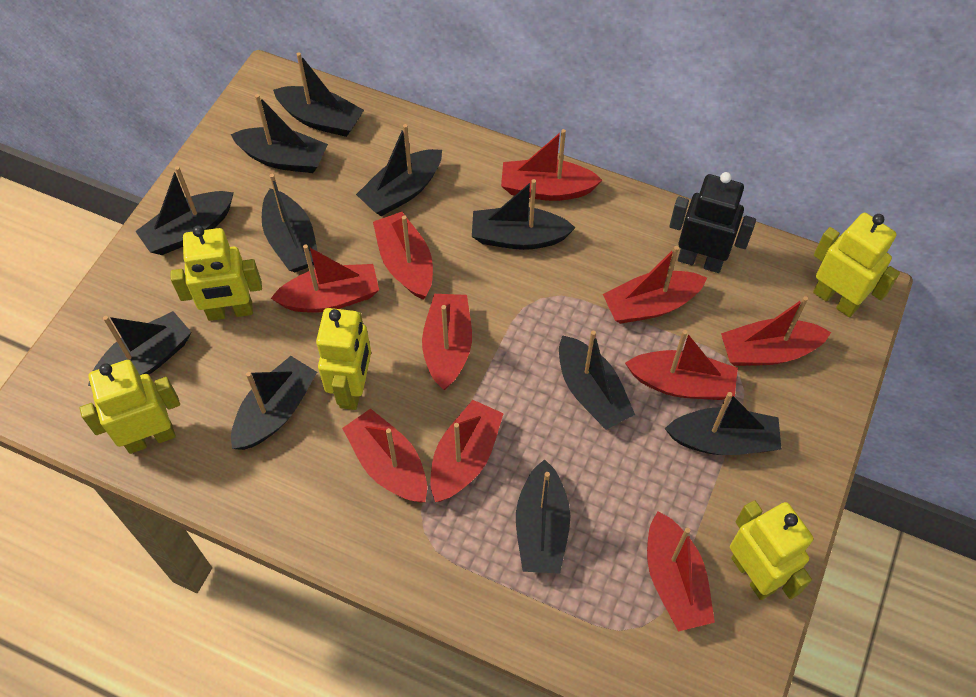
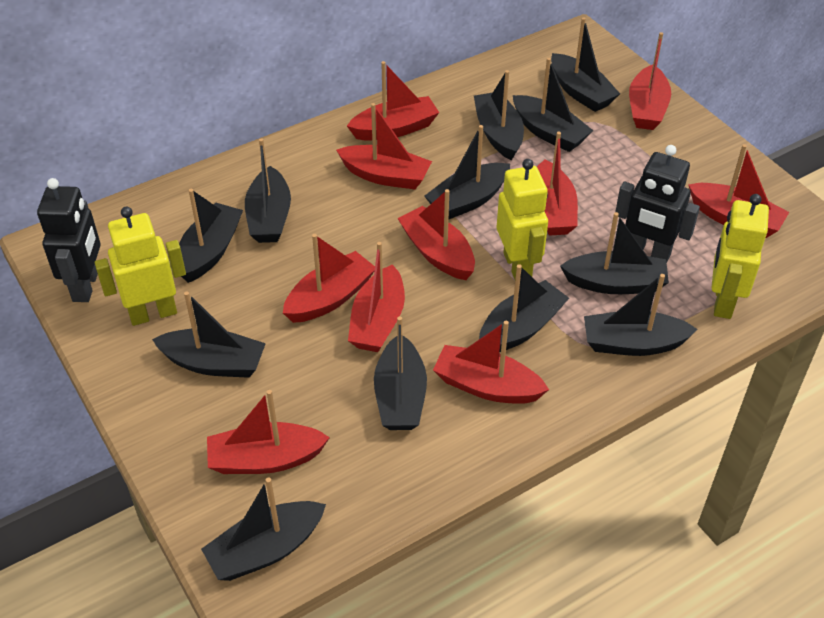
black boat: [88,311,192,386] [135,166,234,255] [231,94,328,173] [231,356,317,450] [262,174,318,272] [273,52,364,137] [356,124,442,216] [472,179,575,250] [516,459,570,573] [559,331,635,430] [665,392,781,455] = 11 -> [152,291,266,378] [179,189,243,283] [201,477,326,581] [245,138,291,243] [374,316,427,430] [424,125,510,219] [474,70,524,160] [479,264,569,352] [513,58,593,152] [551,17,620,112] [560,212,669,294] [584,274,698,356] = 12
black robot: [669,172,756,273] = 1 -> [37,178,101,302] [615,145,700,263] = 2
yellow robot: [80,360,180,454] [170,225,262,321] [316,308,371,410] [730,500,813,600] [813,213,900,317] = 5 -> [95,207,186,326] [497,159,548,279] [711,194,769,319] = 3

